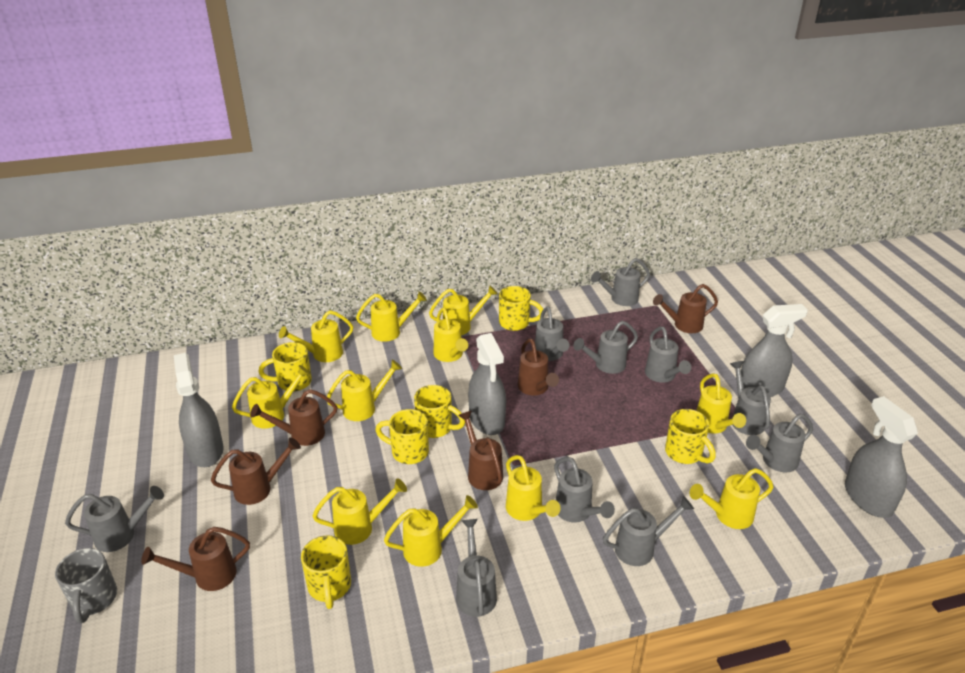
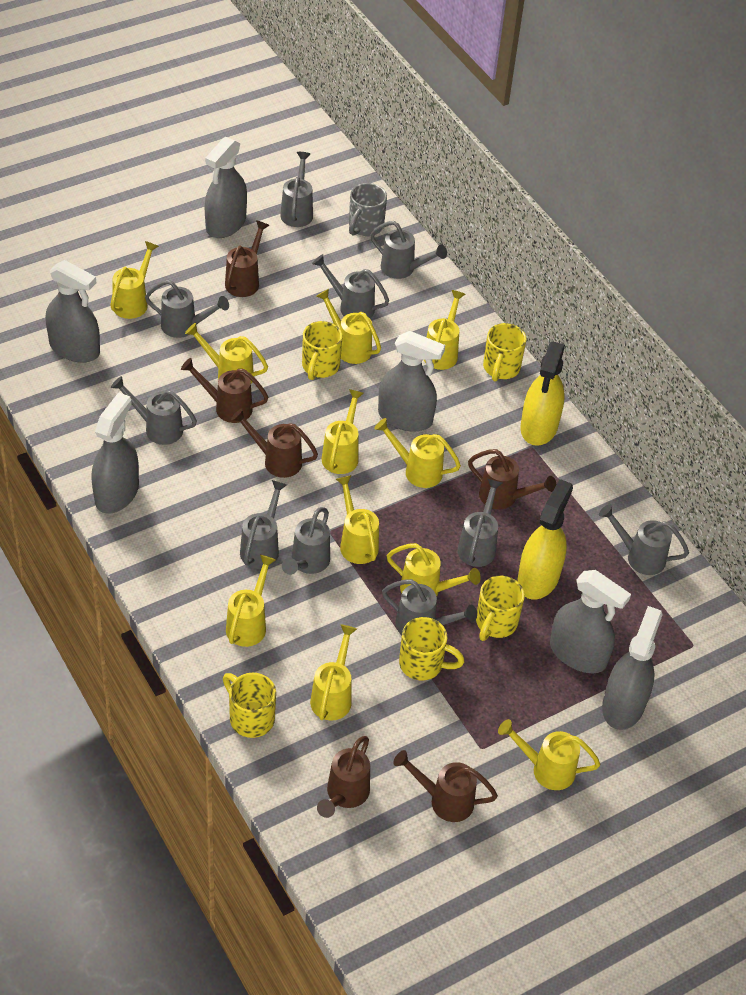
grey spray bottle: [174,353,224,467] [468,333,506,435] [741,304,808,397] [845,396,918,518] = 4 -> [45,260,100,363] [91,392,139,514] [205,137,247,238] [378,331,445,432] [550,570,631,673] [602,606,663,730] = 6
yellow mug: [259,342,312,392] [301,535,351,609] [375,409,429,464] [414,385,465,438] [499,286,543,331] [665,409,716,464] = 6 -> [223,673,276,738] [302,321,342,380] [399,617,465,681] [476,576,525,641] [483,323,527,382] = 5
yellow spray bottle: none = 0 -> [518,479,573,600] [521,341,565,446] = 2

